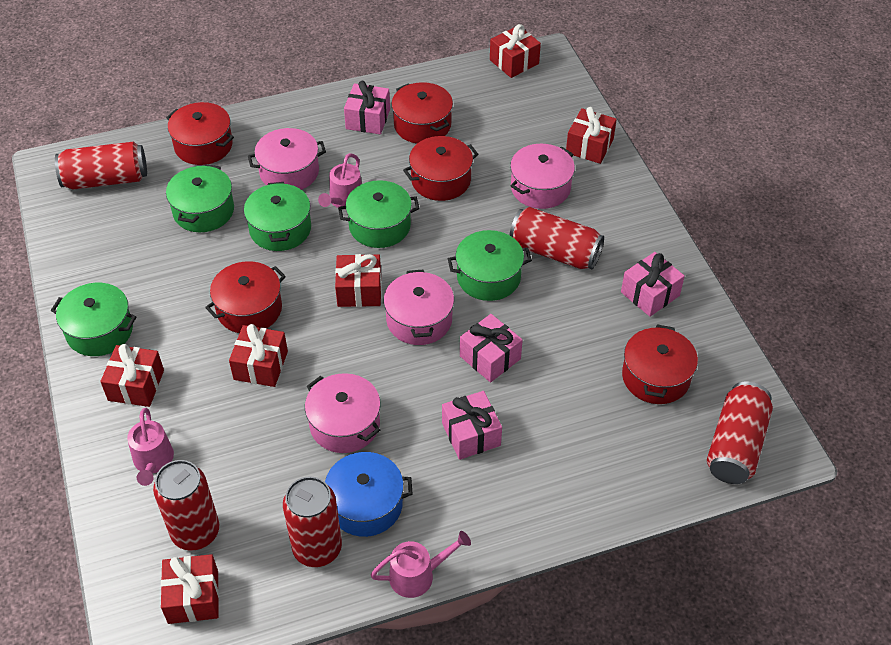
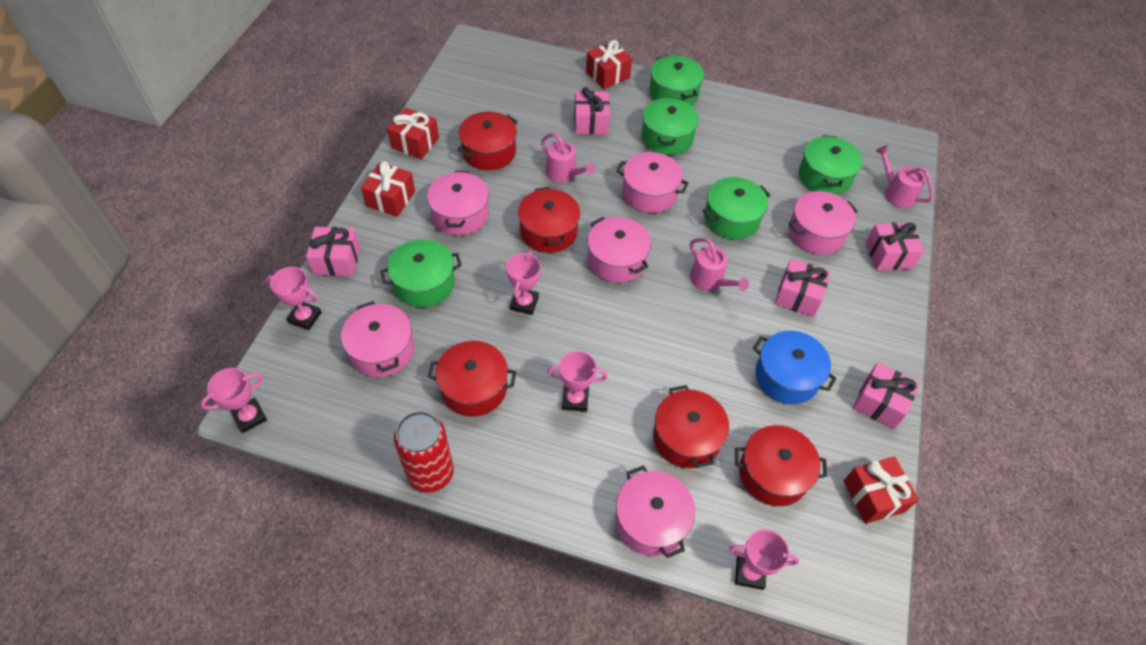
pink gift: [344,81,390,134] [442,391,502,460] [460,314,523,382] [621,252,685,317] = 4 -> [306,227,360,277] [574,87,610,135] [775,259,830,317] [853,362,920,429] [865,222,924,270] = 5
pink pot: [248,128,326,190] [305,373,381,453] [384,270,454,345] [510,144,575,209] = 4 -> [341,301,414,377] [427,171,489,235] [587,217,651,283] [615,465,695,558] [616,152,689,213] [788,191,858,254] = 6
pink trophy: none = 0 -> [201,368,267,433] [266,267,322,330] [506,251,541,315] [547,351,608,412] [729,529,799,590] = 5
red can: [55,142,147,189] [153,460,219,551] [283,476,342,567] [510,207,604,269] [707,382,773,484] = 5 -> [394,411,454,493] = 1
red gift: [100,344,164,407] [161,554,219,624] [229,324,288,387] [335,254,382,307] [490,24,541,78] [566,107,617,164] = 6 -> [361,161,415,217] [387,108,439,159] [586,40,632,89] [844,457,919,524] = 4

